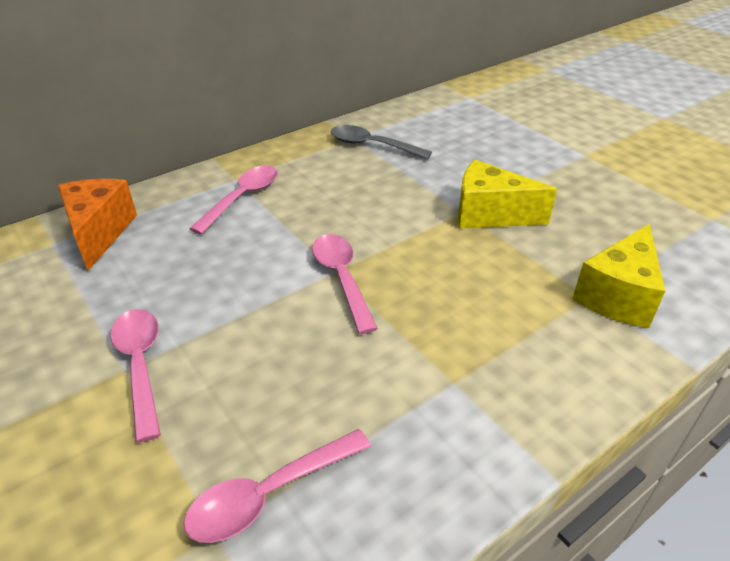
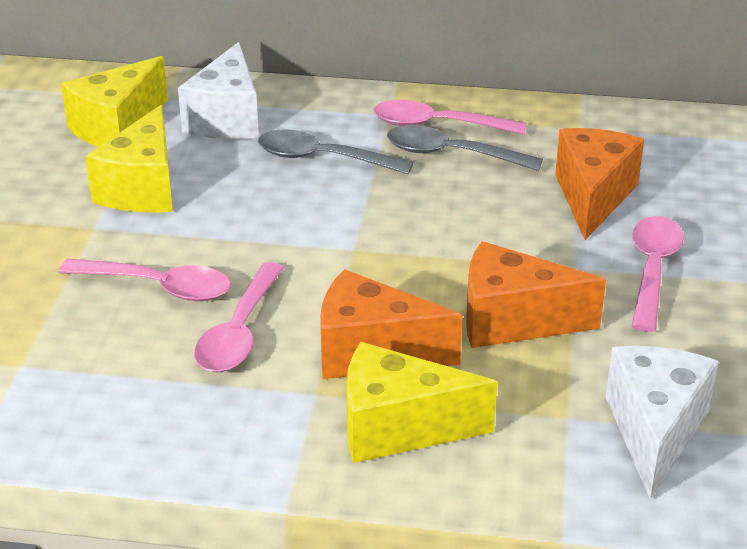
grey spoon: [330,125,432,159] = 1 -> [258,129,413,174] [387,125,543,171] = 2
orange cheese: [58,179,137,271] = 1 -> [320,269,463,379] [466,241,606,348] [555,128,644,240] = 3
white cheese: none = 0 -> [178,42,259,139] [606,346,719,499] = 2
yellow cheese: [458,160,557,228] [572,224,665,328] = 2 -> [61,56,168,147] [85,105,173,213] [346,342,497,463] = 3

